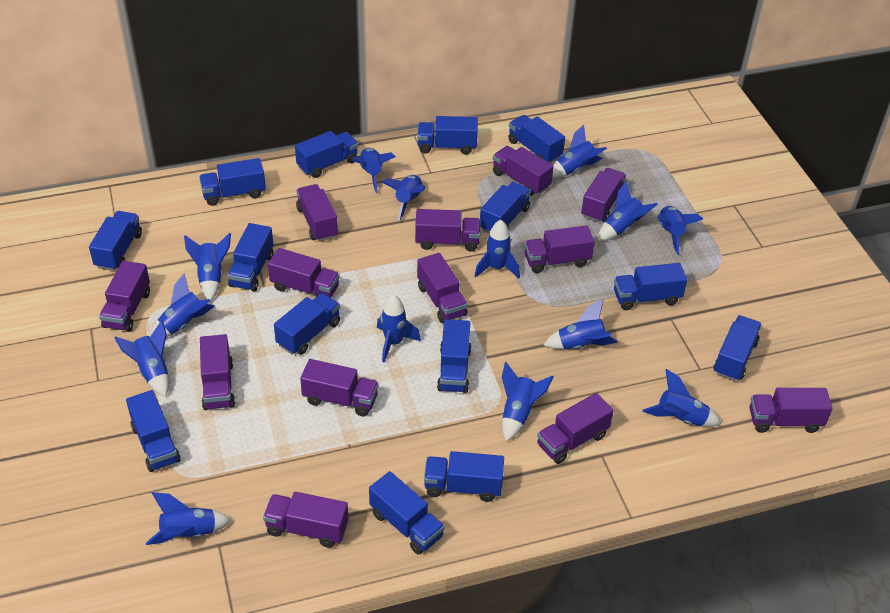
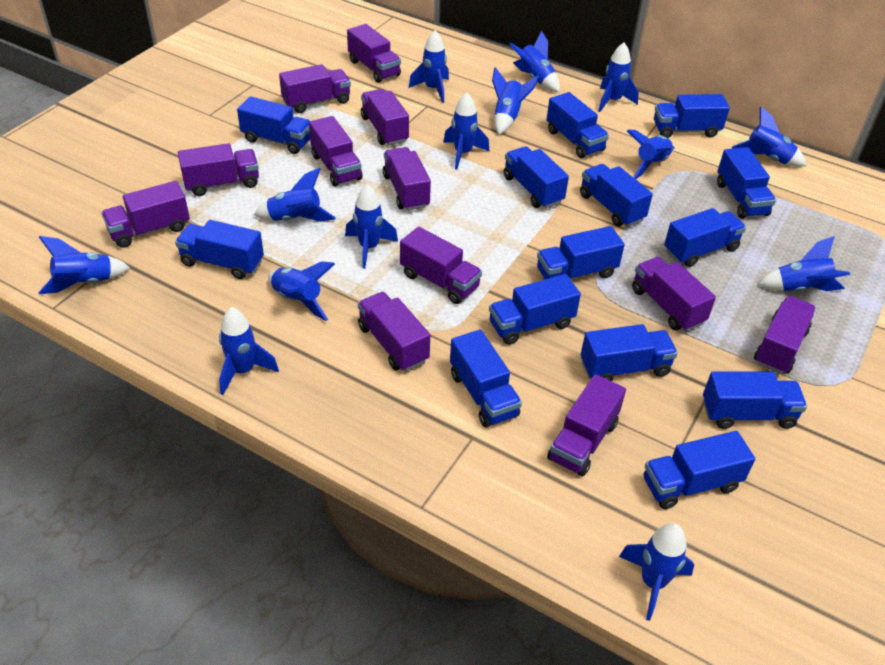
purple truck: [99,261,150,332] [200,334,235,410] [263,492,349,548] [268,248,340,298] [296,184,338,242] [300,359,379,417] [415,209,481,251] [417,253,468,323] [493,146,554,196] [524,225,595,273] [537,393,614,464] [581,168,626,222] [749,388,833,433] = 13 -> [101,181,190,248] [178,143,259,196] [279,64,351,113] [309,116,363,187] [347,24,401,83] [358,292,430,371] [361,89,409,145] [383,147,431,211] [400,227,482,304] [547,374,626,476] [632,257,716,331] [754,296,816,374] = 12

